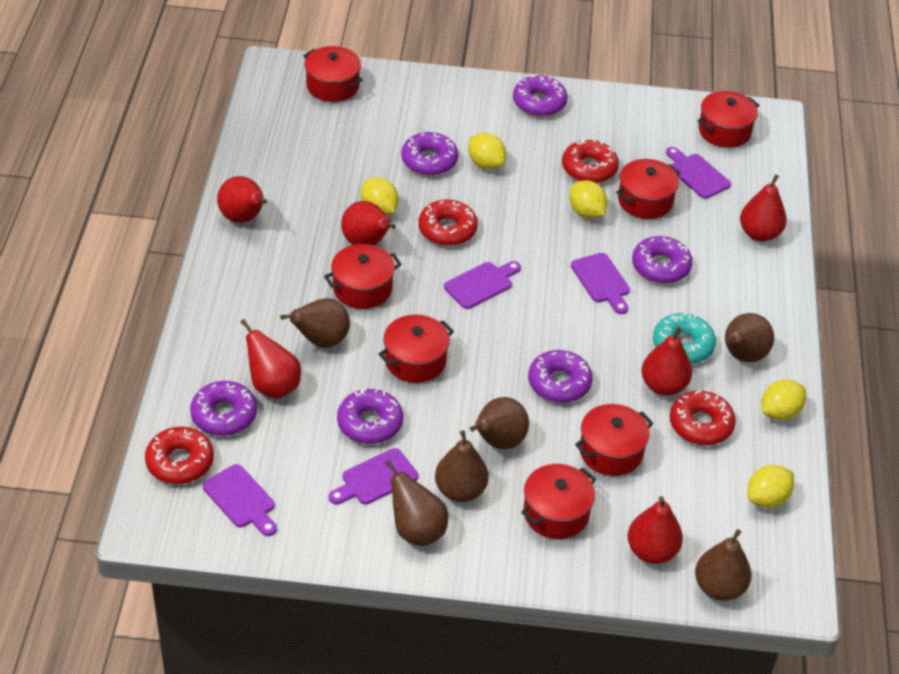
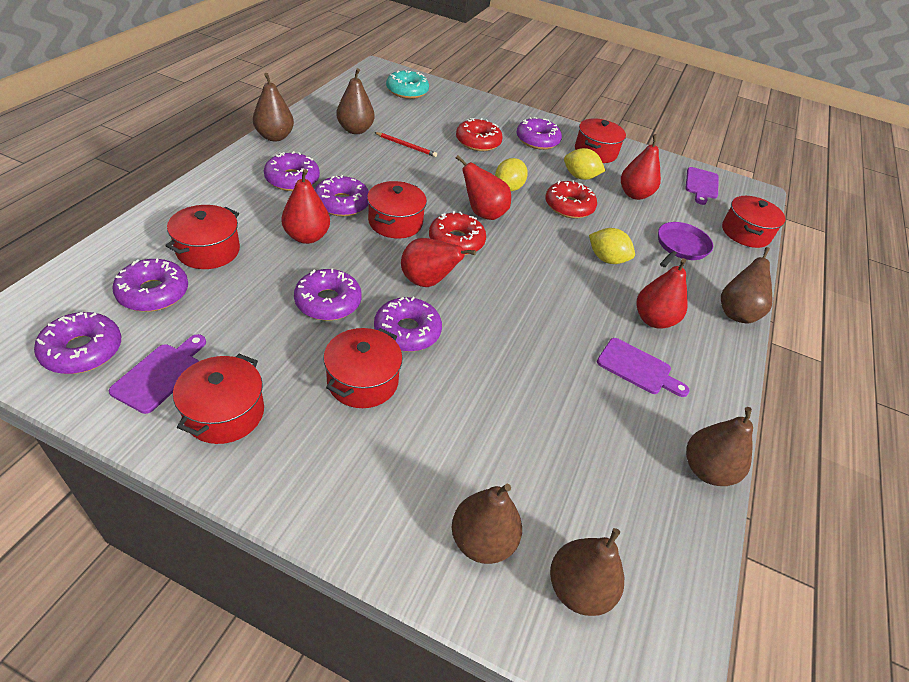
purple cutting board: [203,464,277,536] [329,448,418,505] [444,261,521,309] [571,253,630,314] [666,147,731,199] = 5 -> [109,334,206,414] [597,338,690,397] [685,167,719,205] = 3
purple donut: [190,381,257,436] [337,388,403,444] [401,132,458,176] [513,74,568,117] [528,350,593,403] [632,236,693,283] = 6 -> [34,312,121,374] [113,258,188,312] [264,151,320,191] [294,269,362,321] [315,175,369,216] [374,297,442,352] [516,117,562,150] = 7
purple pan: none = 0 -> [658,222,713,267] = 1
red donut: [145,427,214,484] [418,200,478,246] [562,139,619,183] [670,390,736,445] = 4 -> [429,211,486,255] [456,118,503,151] [545,180,597,219] = 3
red pear: [217,176,267,223] [241,319,301,399] [341,201,396,245] [628,496,683,564] [641,326,692,396] [740,174,787,242] = 6 -> [281,169,330,244] [401,238,476,287] [456,155,511,220] [621,134,661,200] [637,258,688,329] = 5
red pencil: none = 0 -> [374,132,437,157] = 1
red pot: [303,46,363,102] [324,244,402,309] [378,315,454,383] [521,464,596,539] [575,404,654,476] [616,159,681,219] [697,91,760,148] = 7 -> [165,205,240,269] [173,354,264,444] [323,328,403,408] [367,181,427,238] [575,118,626,163] [722,196,786,248] = 6
yellow lemon: [361,177,399,215] [468,133,506,170] [569,180,608,218] [747,465,794,508] [762,380,806,420] = 5 -> [495,158,528,191] [564,148,606,180] [589,228,635,264] = 3

